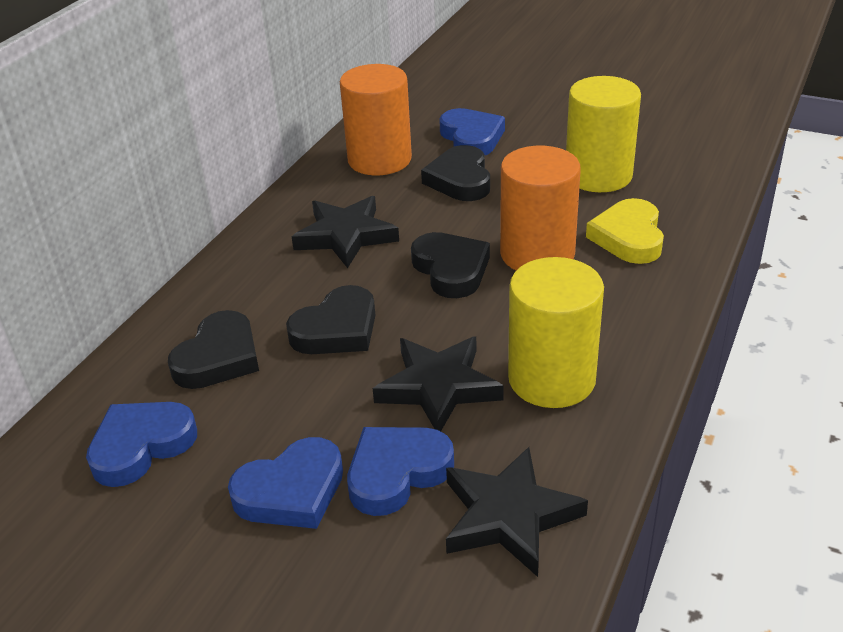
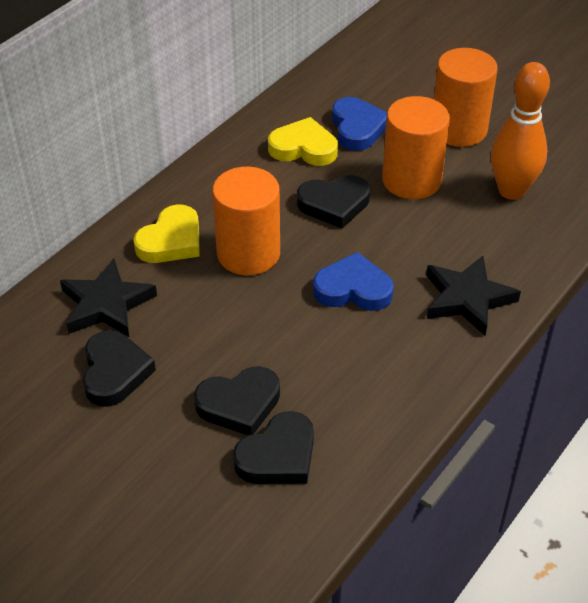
black star: [292,196,399,268] [373,336,504,431] [446,447,588,577] = 3 -> [60,259,157,337] [426,256,521,336] = 2
blue heart: [86,402,197,487] [228,437,343,529] [347,427,454,516] [439,108,505,155] = 4 -> [313,252,394,311] [332,97,387,151] = 2
orange bowling pin: none = 0 -> [491,62,550,200] = 1
orange cylinder: [340,64,412,175] [500,146,581,270] = 2 -> [212,167,280,275] [382,96,450,199] [434,48,498,147] = 3
yellow cylinder: [508,257,604,408] [566,76,641,192] = 2 -> none = 0
yellow heart: [586,198,664,264] = 1 -> [133,204,200,263] [268,117,338,166] = 2

